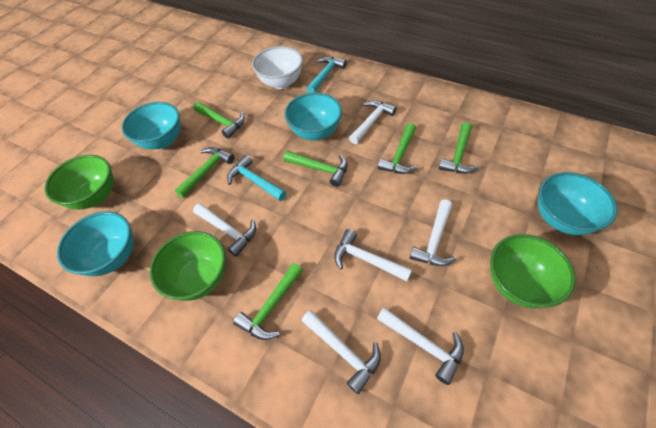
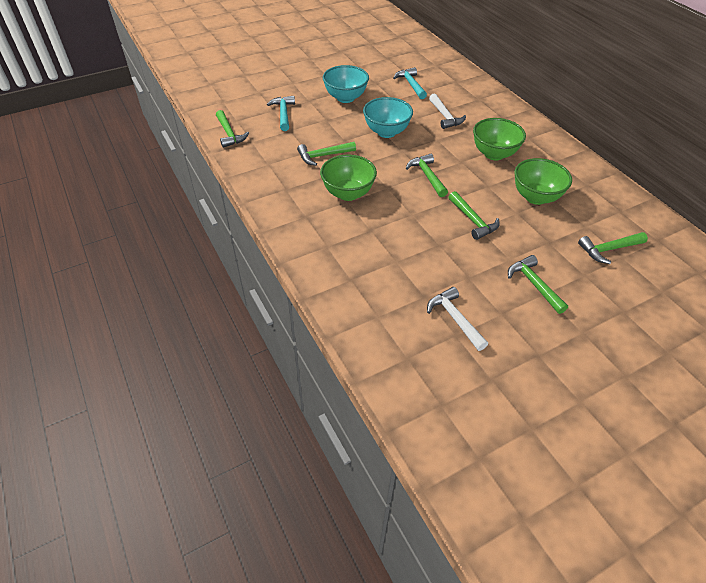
turquoise bowl: [57,211,134,276] [122,102,180,149] [285,92,342,140] [538,172,618,235] = 4 -> [323,65,369,103] [363,97,413,138] = 2
white bowl: [252,46,303,89] = 1 -> none = 0
white hammer: [193,203,256,257] [302,310,381,394] [334,229,412,282] [349,100,397,144] [377,308,464,385] [410,200,456,266] = 6 -> [427,287,488,351] [429,94,466,129] = 2

